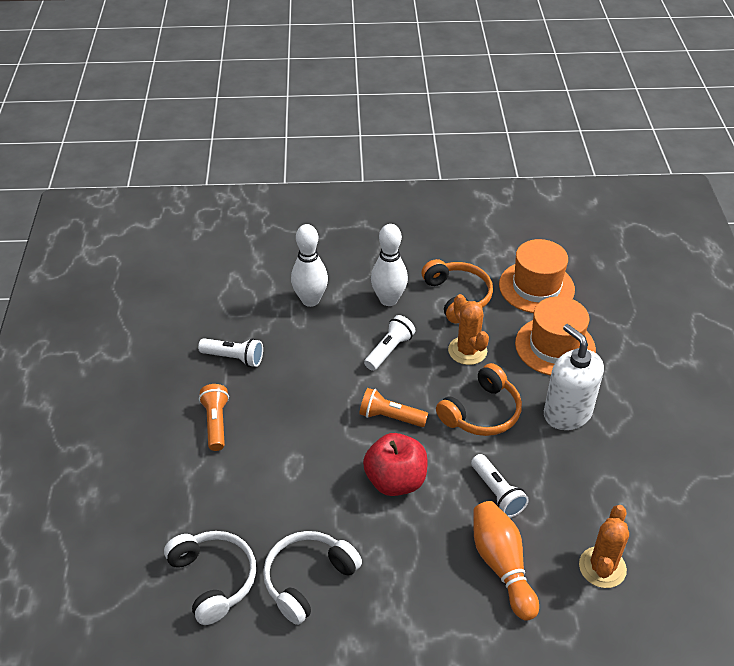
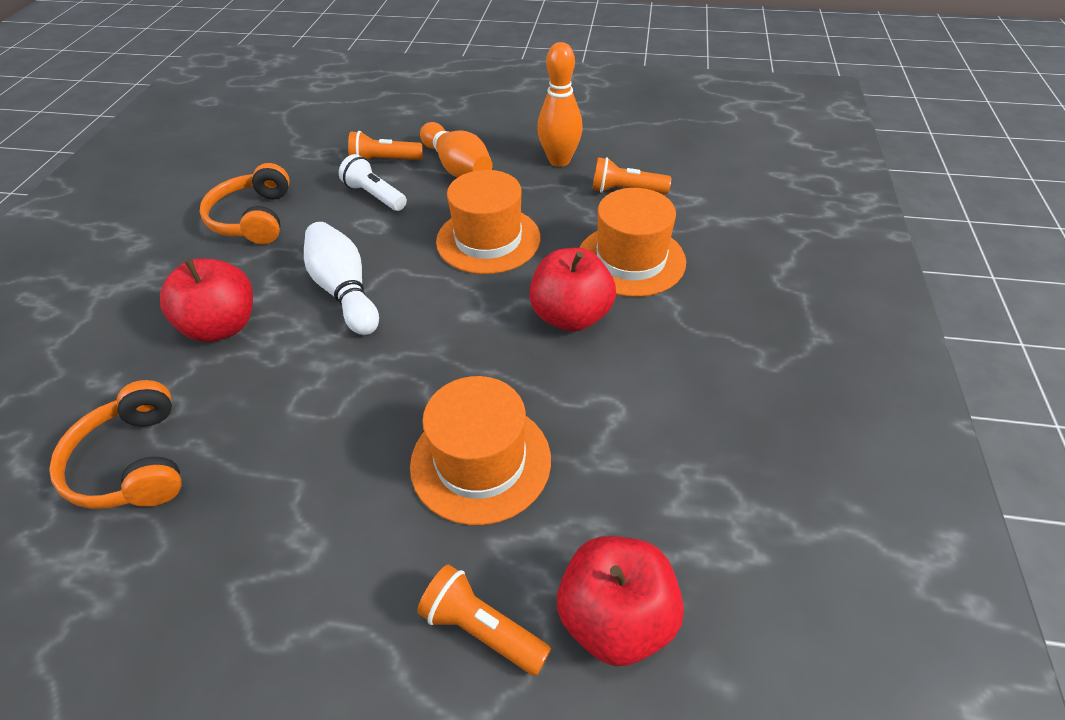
orange bowling pin: [473,501,539,621] = 1 -> [420,122,492,178] [537,42,583,167] = 2
orange cactus: [448,294,489,365] [579,505,629,588] = 2 -> none = 0
orange flashlight: [199,384,229,451] [359,388,428,427] = 2 -> [348,131,423,160] [417,564,551,676] [592,157,671,194] = 3
orange hat: [499,239,575,313] [515,296,596,376] = 2 -> [410,376,551,525] [436,170,541,274] [579,188,686,297] = 3
red apple: [363,433,428,496] = 1 -> [160,258,253,342] [529,248,616,332] [557,536,684,666] = 3
white bowling pin: [291,224,328,307] [371,224,408,306] = 2 -> [304,222,379,335] = 1
white flashlight: [198,338,263,367] [364,315,416,371] [471,454,529,518] = 3 -> [339,154,407,211] = 1
white headphones: [164,531,256,625] [263,531,362,625] = 2 -> none = 0
white soap dispenser: [544,324,604,430] = 1 -> none = 0

